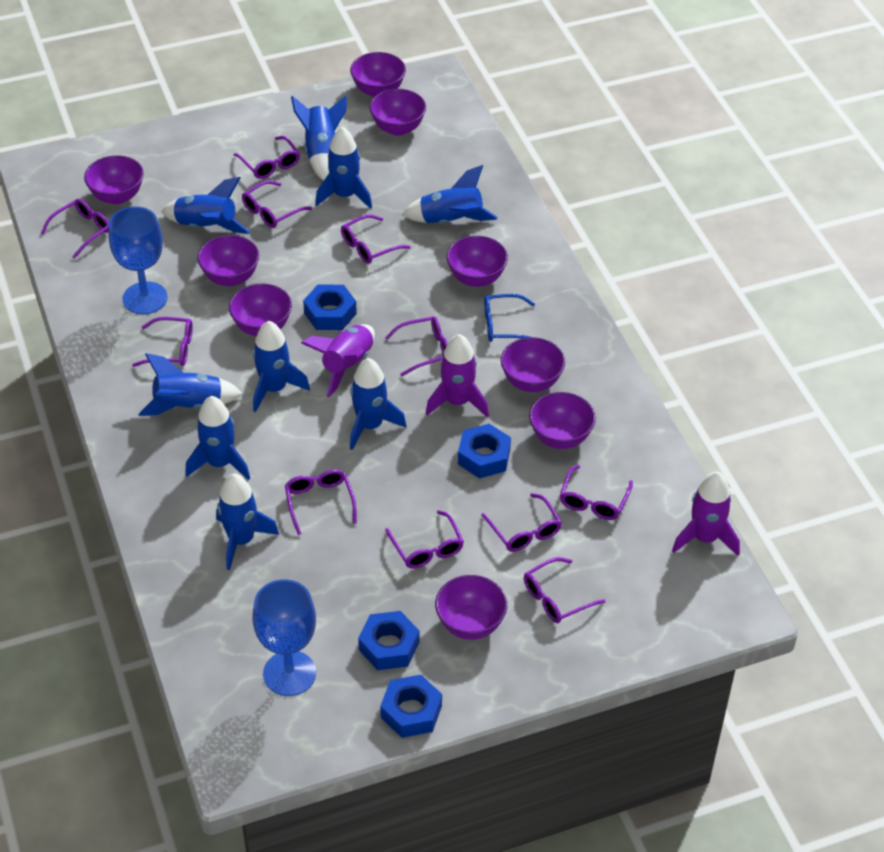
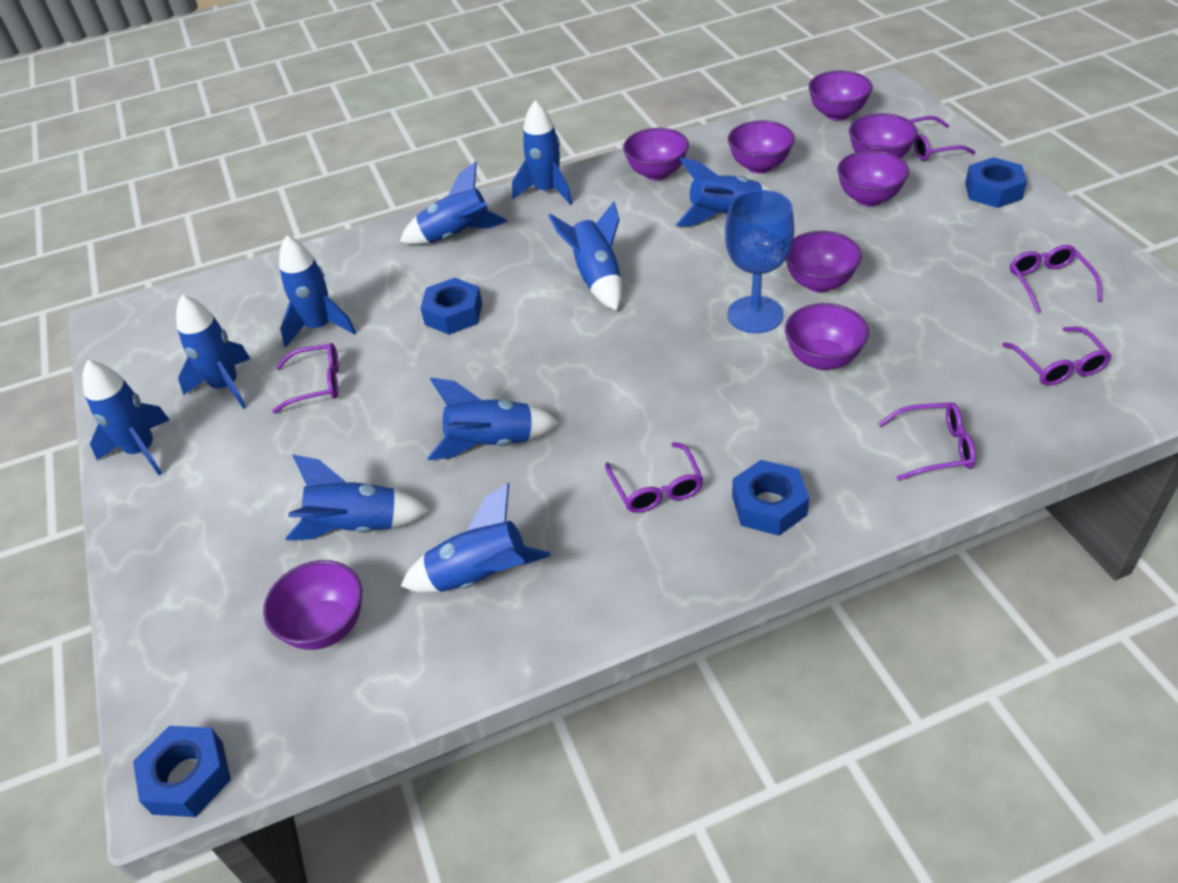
blue glasses: [484,294,535,342] = 1 -> none = 0
blue goblet: [109,206,168,314] [252,579,316,696] = 2 -> [725,190,794,333] = 1
blue rocket: [139,353,243,416] [161,177,250,234] [185,396,250,480] [216,474,279,570] [253,321,310,412] [291,96,347,181] [315,127,372,209] [350,358,406,450] [402,165,498,224] = 9 -> [82,360,170,475] [176,295,250,409] [279,235,356,347] [286,455,429,540] [400,162,508,245] [401,483,551,592] [428,378,559,460] [512,100,572,205] [548,201,622,311] [676,157,773,226] = 10
purple bowl: [84,155,144,204] [198,235,259,286] [229,284,292,336] [350,52,406,97] [370,89,426,136] [435,575,507,640] [447,236,508,287] [501,337,565,392] [529,392,596,449] = 9 -> [263,560,362,650] [623,128,689,180] [728,120,795,173] [785,231,862,292] [785,303,869,370] [808,71,873,121] [837,150,909,206] [849,113,918,158] = 8
purple glasses: [41,199,109,259] [132,317,193,367] [234,136,300,179] [242,180,312,228] [285,469,357,535] [341,214,411,264] [385,316,448,376] [385,510,464,569] [481,493,562,552] [524,557,606,623] [560,465,633,520] = 11 -> [272,343,339,413] [605,442,703,513] [878,402,976,481] [910,116,975,161] [1003,327,1111,386] [1010,245,1102,314] = 6
purple rocket: [301,324,375,397] [426,334,489,417] [672,472,740,556] = 3 -> none = 0

